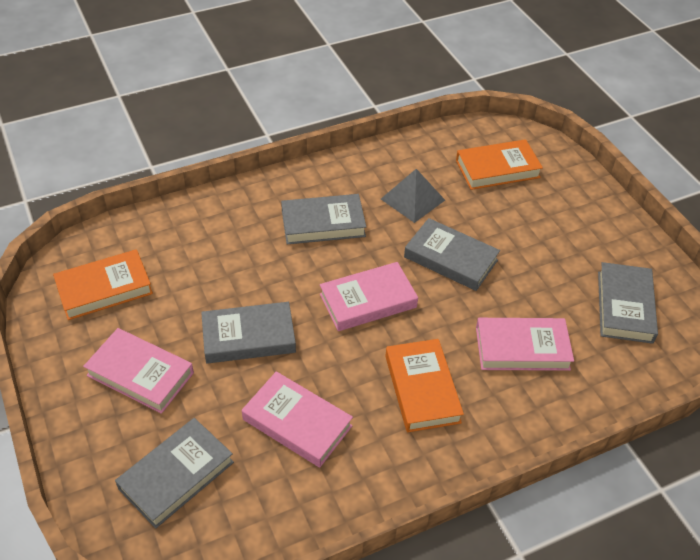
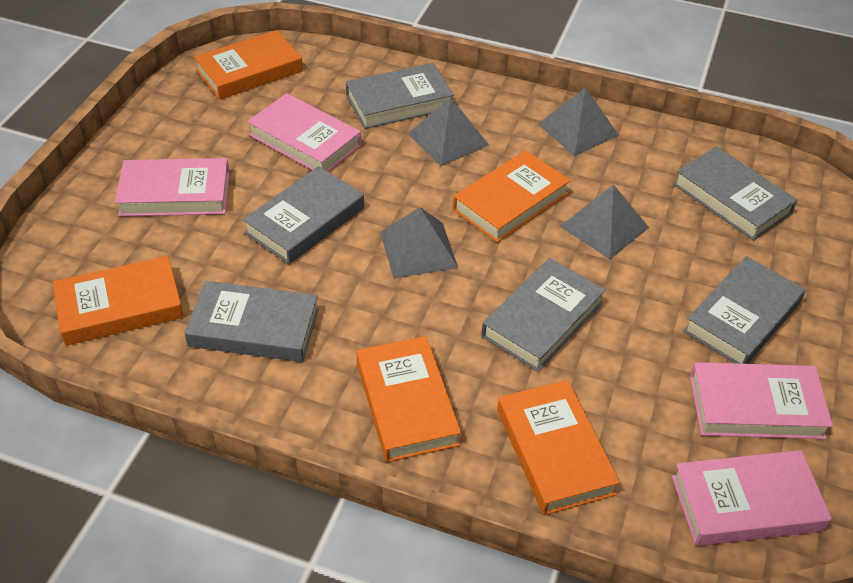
grey book: [115,418,234,529] [201,302,296,364] [281,194,366,244] [404,218,500,291] [598,262,658,344] = 5 -> [184,281,319,362] [243,166,364,264] [346,63,454,129] [481,258,606,372] [673,146,798,241] [683,256,806,364] = 6
grey pyramid: [381,169,445,223] = 1 -> [380,207,458,278] [408,97,489,166] [538,87,619,156] [560,184,649,259] = 4
orange book: [53,249,153,320] [385,339,464,432] [456,139,543,190] = 3 -> [52,256,184,346] [194,30,303,100] [356,336,461,462] [453,150,571,243] [497,380,620,515] = 5

